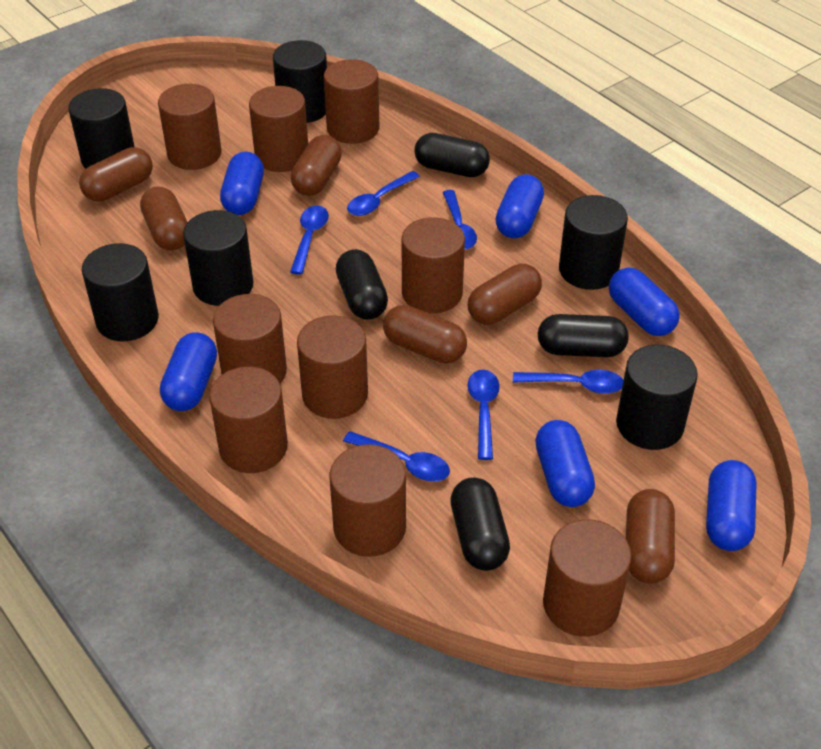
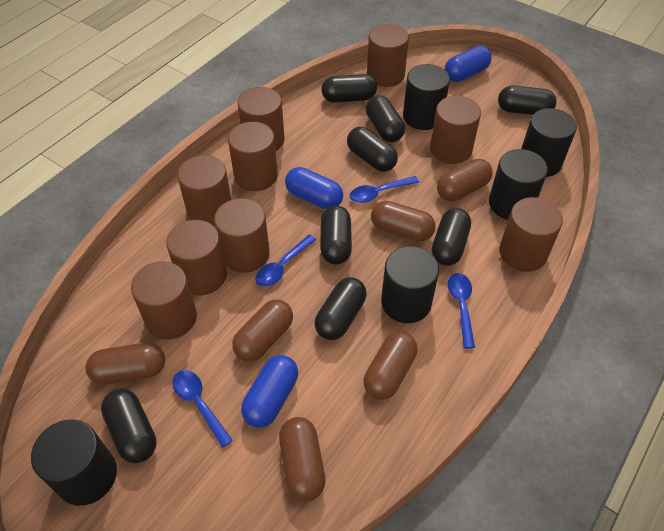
black capsule: [336,249,388,320] [414,133,490,177] [450,477,510,571] [538,314,629,357] = 4 -> [101,389,157,463] [315,277,367,340] [320,205,352,265] [321,74,377,103] [347,127,398,172] [365,95,405,142] [432,208,471,266] [498,86,557,115] = 8
black cylinder: [69,88,135,169] [82,243,159,341] [183,210,253,306] [273,40,327,123] [559,195,628,290] [616,345,698,450] = 6 -> [31,420,117,506] [381,246,439,323] [403,64,450,130] [489,149,548,220] [521,108,577,177] = 5
blue capsule: [160,333,217,411] [220,152,264,215] [495,174,544,238] [535,420,595,507] [609,268,680,336] [706,460,757,551] = 6 -> [241,355,298,428] [285,167,343,209] [444,46,492,82] = 3
blue spoon: [290,206,329,275] [343,431,450,482] [347,171,420,216] [443,190,477,250] [467,370,500,460] [513,370,624,394] = 6 -> [172,370,233,448] [255,234,316,287] [350,176,419,203] [448,273,475,348] = 4

